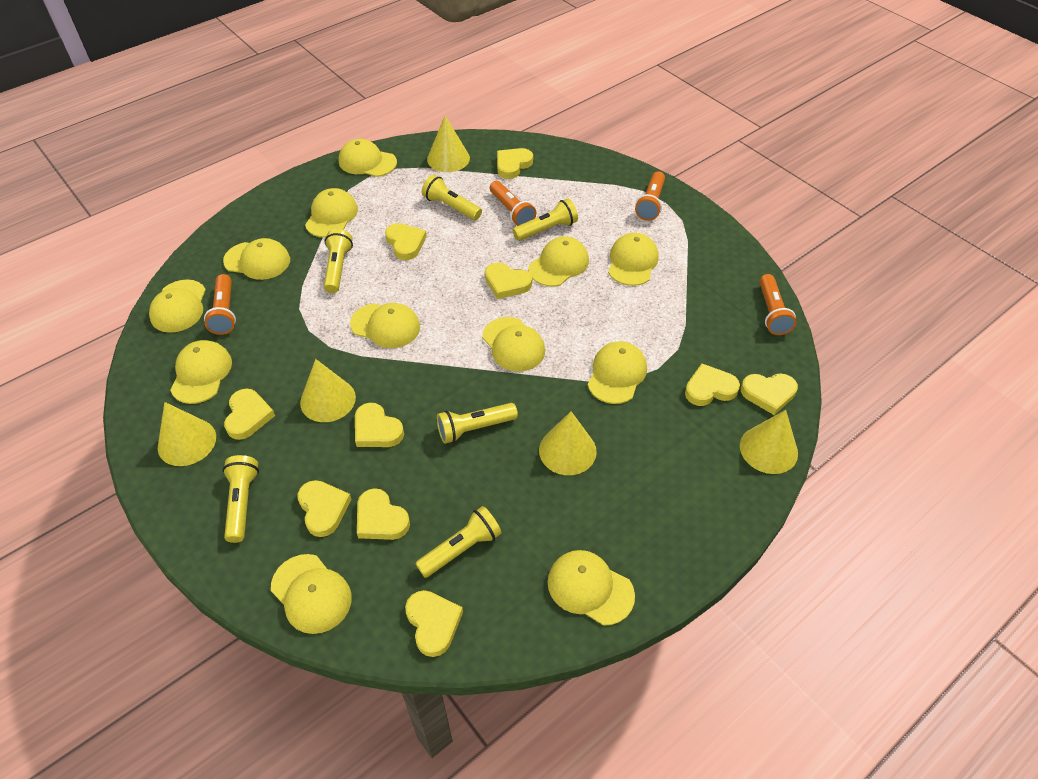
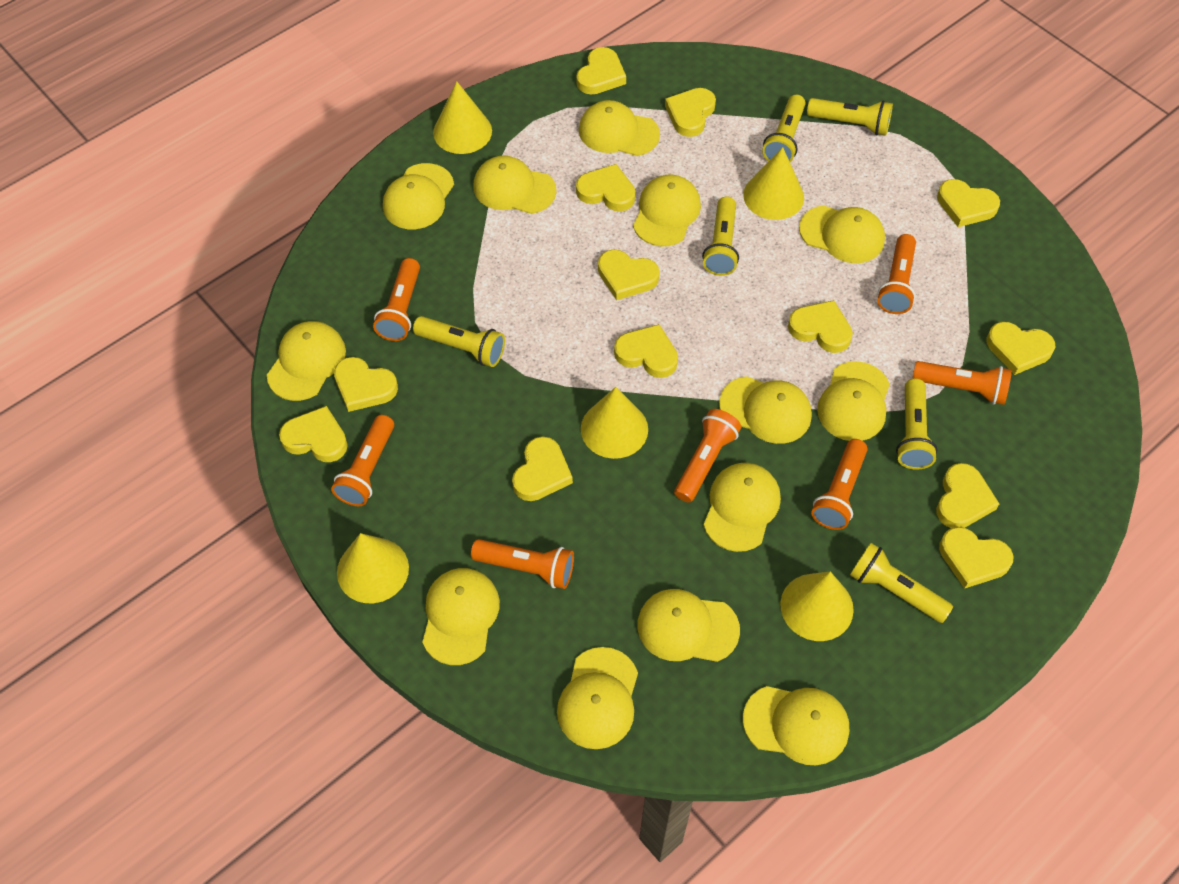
orange flashlight: [204,274,236,335] [490,181,536,226] [635,171,665,221] [759,274,796,335] = 4 -> [331,415,394,506] [373,258,420,341] [471,539,574,589] [674,409,741,502] [811,439,868,530] [877,234,916,314] [912,361,1012,405] = 7
yellow cap: [149,279,206,333] [170,340,232,404] [223,238,290,280] [271,554,352,634] [305,188,358,238] [339,139,397,177] [350,303,420,348] [482,317,545,372] [528,236,589,287] [547,550,635,626] [588,341,647,404] [608,233,659,286] = 12 -> [267,321,346,401] [383,163,454,229] [422,568,500,665] [473,156,556,214] [557,647,638,749] [579,100,660,156] [633,174,701,247] [637,589,740,662] [704,463,781,552] [719,376,812,444] [743,686,849,765] [799,205,885,263] [817,361,890,441] = 13
yellow heart: [224,388,275,440] [298,480,352,537] [355,403,404,447] [357,488,410,540] [385,223,427,260] [405,590,463,657] [485,263,532,299] [497,148,533,179] [685,364,740,406] [741,373,798,415] = 10 -> [279,406,348,462] [334,357,398,412] [512,436,573,501] [576,47,626,95] [576,164,635,211] [598,249,660,300] [614,324,678,378] [665,88,716,137] [788,300,853,353] [936,463,999,528] [937,179,1000,227] [939,527,1013,589] [986,322,1055,375] = 13

